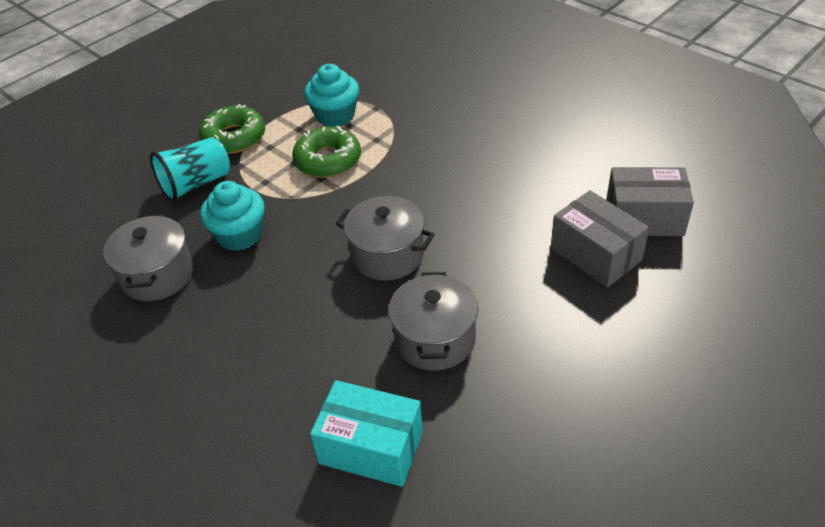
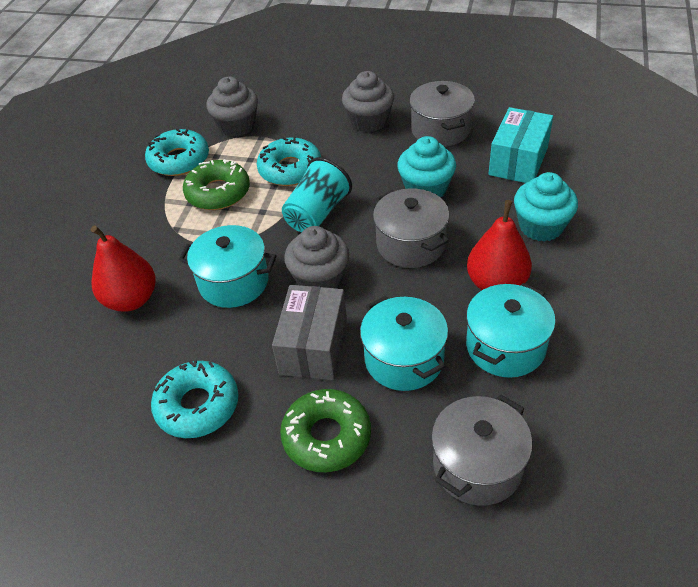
grey box: [551,190,650,288] [606,167,694,236] = 2 -> [272,285,347,380] = 1
grey cupcake: none = 0 -> [206,76,258,137] [284,226,349,288] [342,71,394,132] = 3
red pear: none = 0 -> [91,225,156,312] [467,200,532,290] = 2
turquoise donut: none = 0 -> [145,128,209,176] [151,360,238,438] [257,137,321,186] = 3
turquoise pot: none = 0 -> [179,225,276,308] [360,296,448,391] [466,283,556,378] = 3

